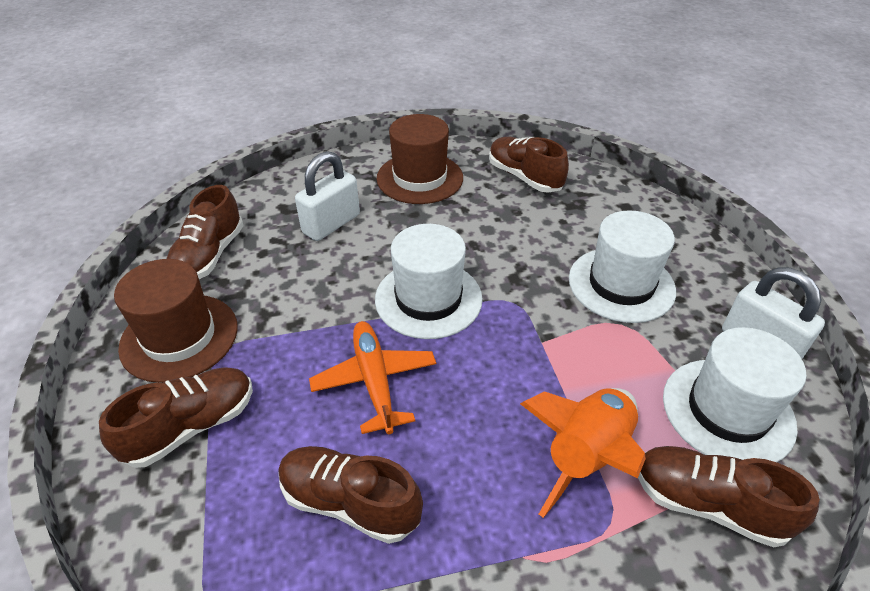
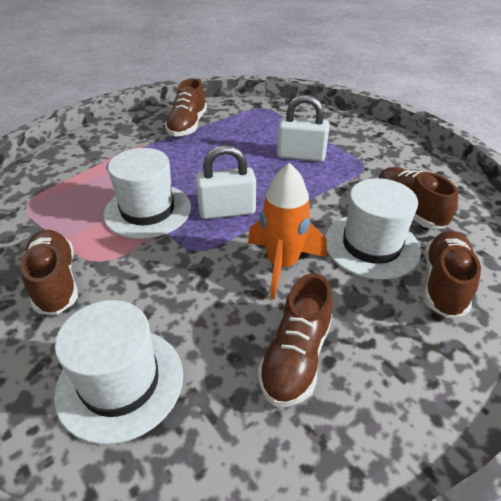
brown hat: [114,259,238,383] [377,114,463,204] = 2 -> none = 0
orange plane: [309,321,436,434] = 1 -> none = 0

